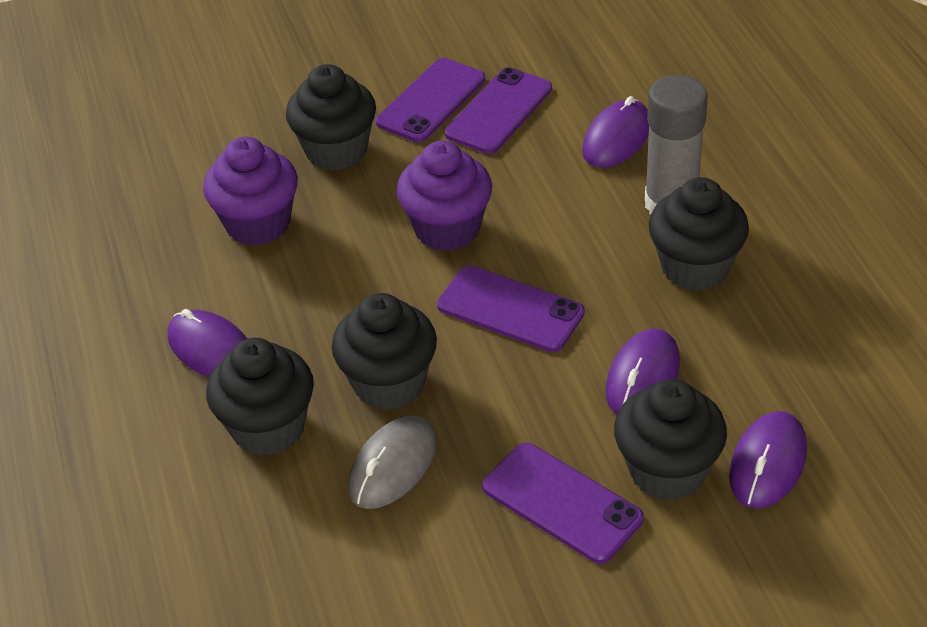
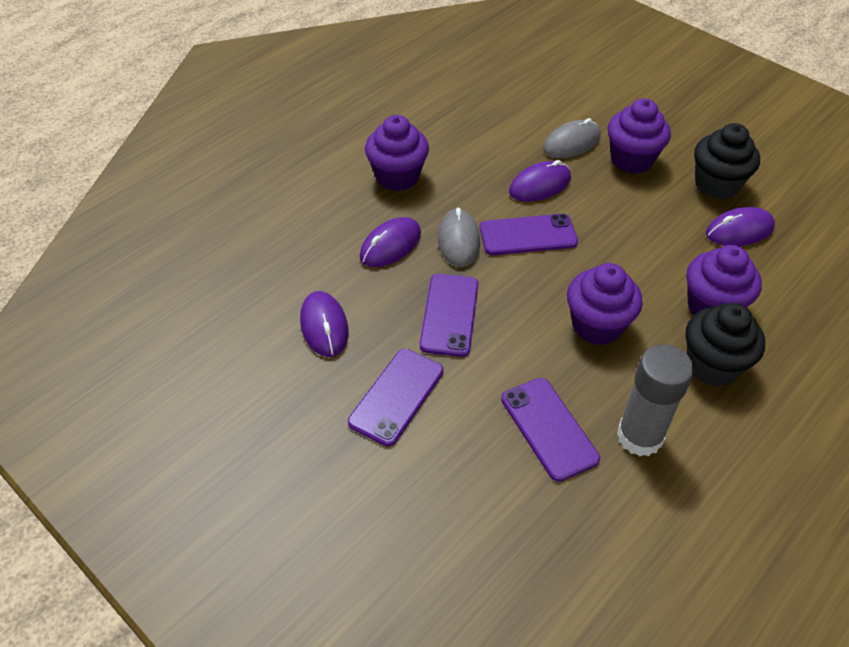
black cupcake: [206,338,314,456] [286,64,376,171] [332,293,437,410] [614,379,727,501] [649,177,749,291] = 5 -> [685,303,765,386] [694,123,760,199] = 2
grey mouse: [348,415,437,509] = 1 -> [438,208,480,267] [543,118,601,158] = 2
purple cupcake: [203,136,298,246] [396,141,492,251] = 2 -> [365,115,429,191] [567,263,643,345] [607,99,671,174] [686,245,762,315] = 4

